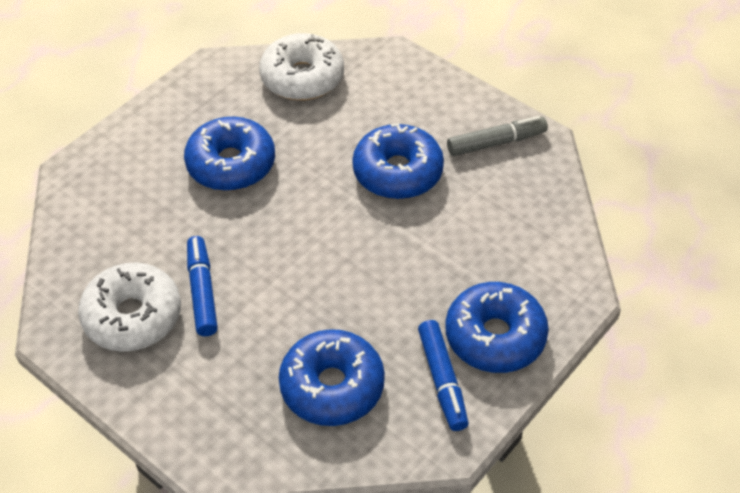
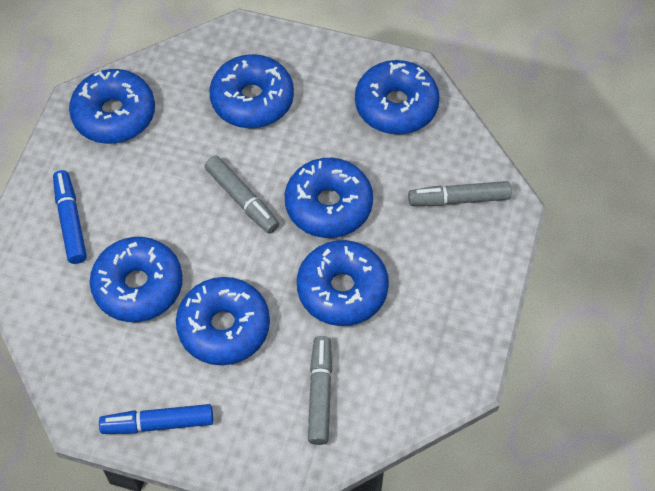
blue donut: [184,117,275,191] [279,329,385,426] [352,123,444,199] [445,282,549,373] = 4 -> [69,69,155,144] [90,237,183,322] [176,277,270,365] [209,54,294,128] [285,158,373,238] [297,240,389,326] [355,60,440,135] = 7
grey marker: [447,116,548,156] = 1 -> [204,155,279,234] [308,336,332,445] [408,181,511,206] = 3
white donut: [78,262,181,352] [259,33,344,100] = 2 -> none = 0

